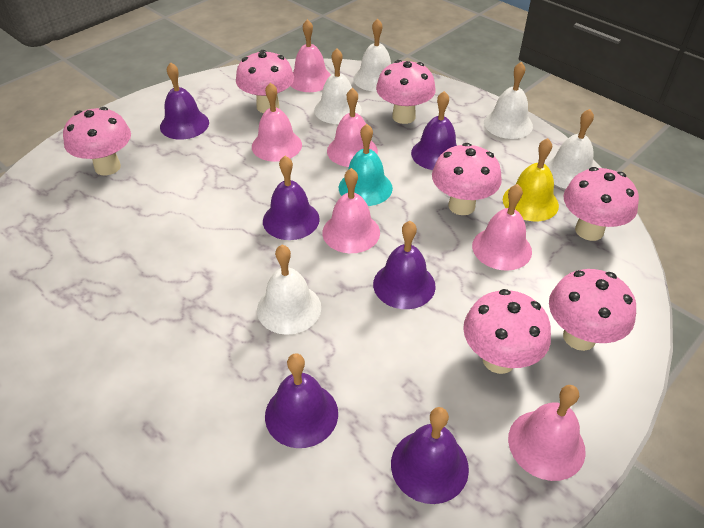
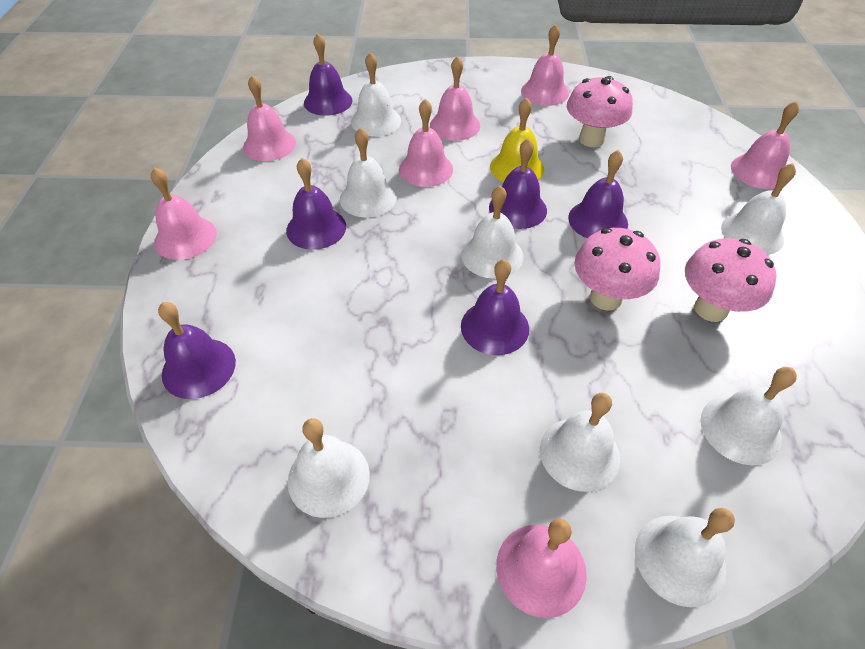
pink bell: [252,83,302,162] [291,19,331,92] [322,168,380,253] [327,88,378,167] [472,184,532,271] [508,385,586,481] = 6 -> [151,167,217,260] [243,75,296,161] [399,99,453,187] [430,56,480,141] [496,519,587,618] [521,24,569,106] [731,101,799,189] = 7
pink mushroom: [63,107,131,175] [236,50,294,113] [376,60,436,124] [432,143,502,215] [463,289,551,374] [549,269,636,351] [563,167,639,241] = 7 -> [567,76,633,147] [574,228,660,311] [685,238,777,322] = 3
turquoise bell: [339,124,393,206] = 1 -> none = 0
white bell: [257,245,321,335] [314,48,362,124] [353,18,391,92] [484,62,533,139] [545,109,594,189] = 5 -> [287,418,370,518] [340,127,397,218] [351,52,401,136] [461,185,523,279] [540,393,620,492] [635,508,735,607] [701,367,797,465] [721,163,796,255] = 8

